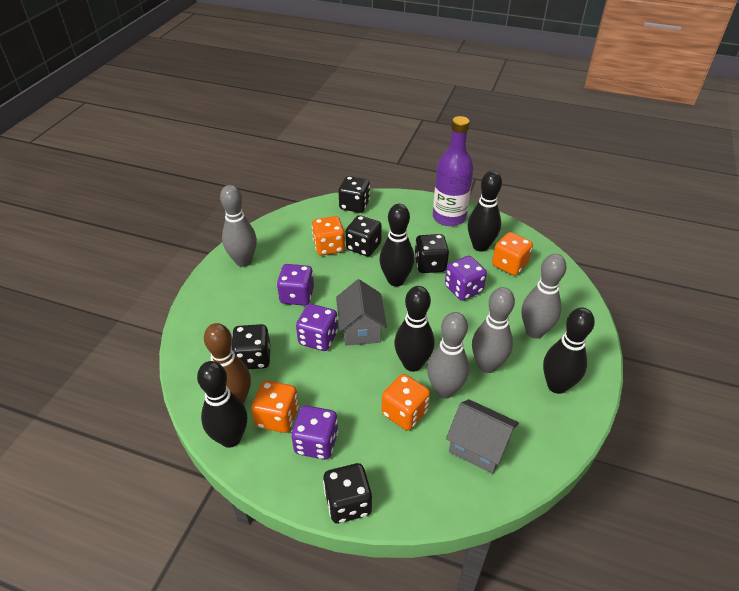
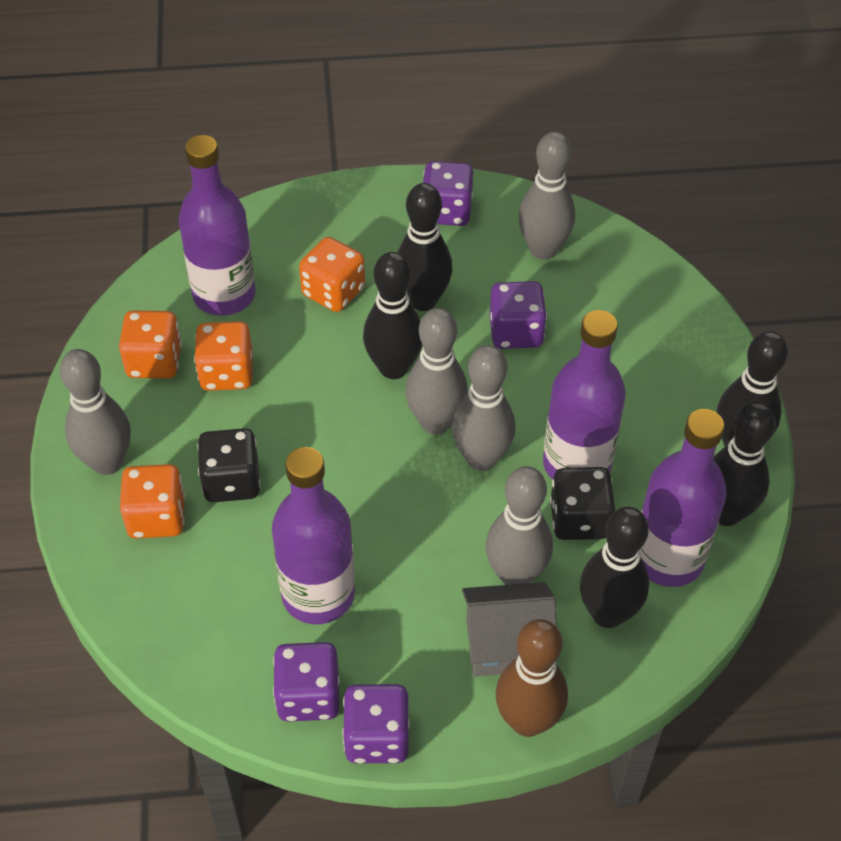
black dice: [231,324,270,369] [323,463,372,523] [338,176,370,213] [346,215,382,256] [414,234,449,273] = 5 -> [197,428,260,502] [550,467,615,540] = 2
grey bowling pin: [220,185,257,267] [427,312,469,398] [472,287,515,373] [522,254,567,339] = 4 -> [60,349,131,475] [406,308,468,434] [452,345,515,471] [485,466,553,585] [518,132,575,260] = 5
grey house: [336,279,387,346] [446,399,519,474] = 2 -> [462,582,556,677] = 1
purple bottle: [433,116,474,226] = 1 -> [179,135,256,316] [272,447,355,624] [543,310,626,480] [640,409,727,587] = 4

